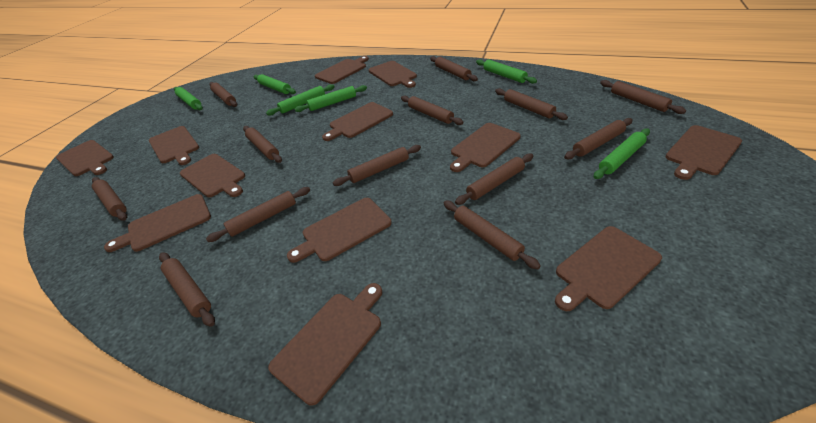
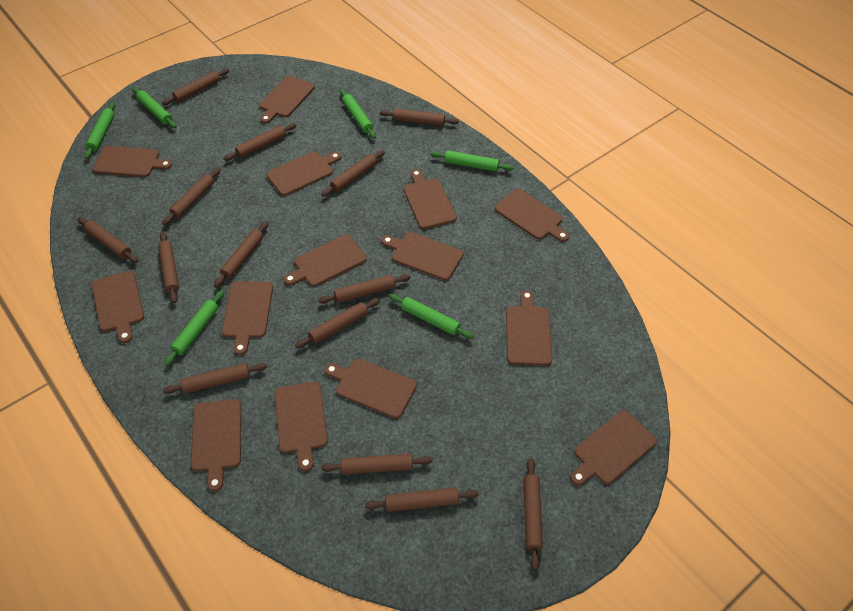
brown cutting board: [56,140,114,176] [104,194,211,252] [149,126,199,165] [180,154,245,197] [268,283,382,406] [287,198,392,263] [315,56,369,84] [322,102,393,141] [369,61,417,88] [450,123,521,172] [555,226,662,311] [665,125,742,180] = 12 -> [92,270,144,343] [93,146,172,177] [191,399,241,492] [222,281,273,355] [259,76,315,124] [266,151,341,196] [275,382,328,471] [283,234,367,287] [325,358,417,419] [381,232,463,281] [403,169,457,229] [494,189,569,242] [506,290,552,366] [570,410,657,486] = 14
brown rolling pin: [92,177,127,221] [159,252,215,327] [206,187,310,242] [209,82,237,107] [243,126,282,163] [333,145,421,186] [401,96,463,125] [430,56,478,81] [443,201,541,269] [455,153,533,205] [495,88,568,120] [564,118,633,159] [600,80,686,114] = 13 -> [77,217,138,263] [158,232,179,303] [162,68,229,105] [162,168,221,225] [163,363,267,394] [214,221,269,288] [224,123,297,161] [295,298,380,348] [318,274,411,304] [321,150,385,197] [321,454,432,475] [365,488,479,512] [380,109,459,126] [523,458,543,570] = 14

